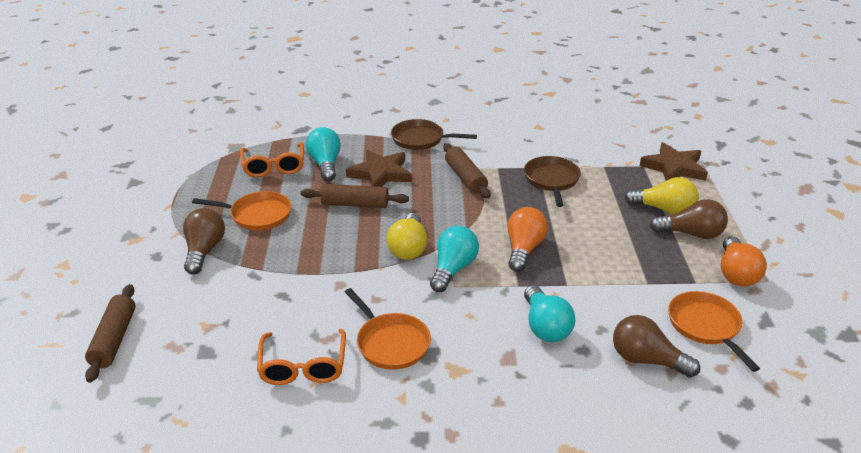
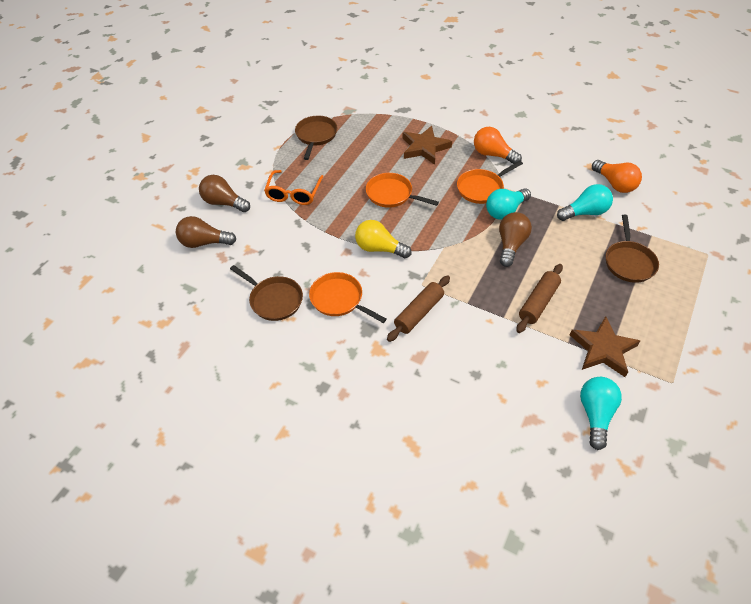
brown pan: [391,119,477,150] [524,156,581,207] = 2 -> [230,265,303,321] [295,116,337,160] [606,215,659,283] = 3
brown rolling pin: [85,284,136,383] [300,184,409,208] [443,143,491,199] = 3 -> [387,275,450,342] [516,264,563,333] = 2
orange glasses: [240,142,304,177] [257,329,346,385] = 2 -> [264,170,324,205] = 1
yellow light bulb: [386,213,428,260] [624,177,698,214] = 2 -> [355,220,412,258] = 1

